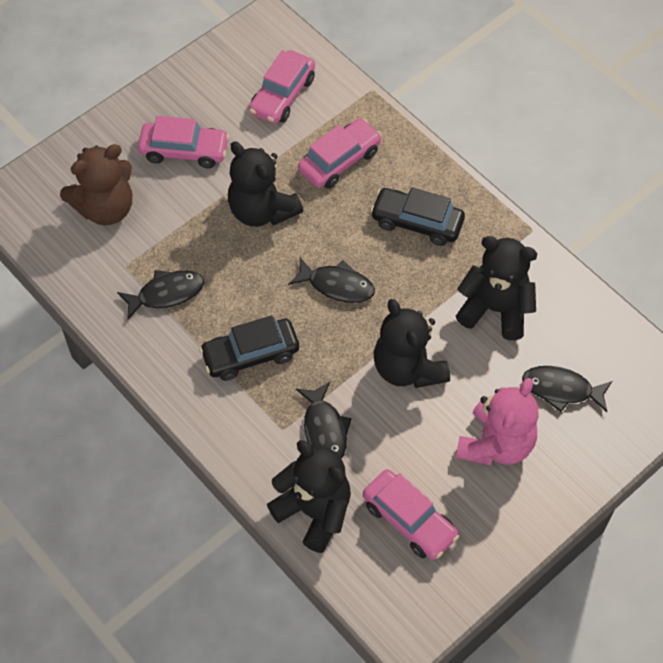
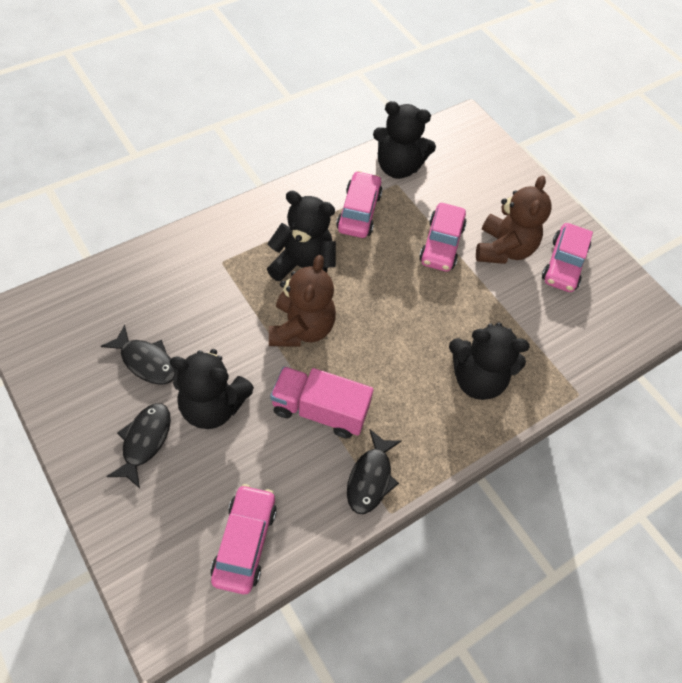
black car: [199,315,299,381] [370,187,465,246] = 2 -> none = 0
black fish: [117,270,204,320] [288,258,375,303] [296,382,352,459] [522,366,612,412] = 4 -> [101,325,175,385] [106,403,171,488] [347,430,402,514] = 3
brown teddy bear: [60,144,132,225] = 1 -> [269,255,336,347] [476,175,552,264] = 2
pink teddy bear: [456,378,539,465] = 1 -> none = 0
pink truck: none = 0 -> [270,366,374,439] = 1

